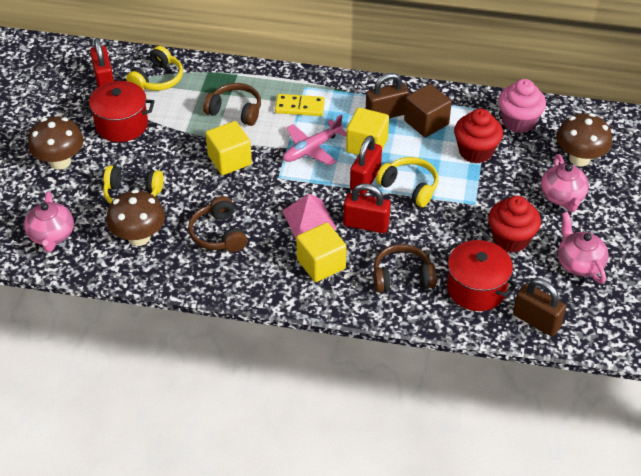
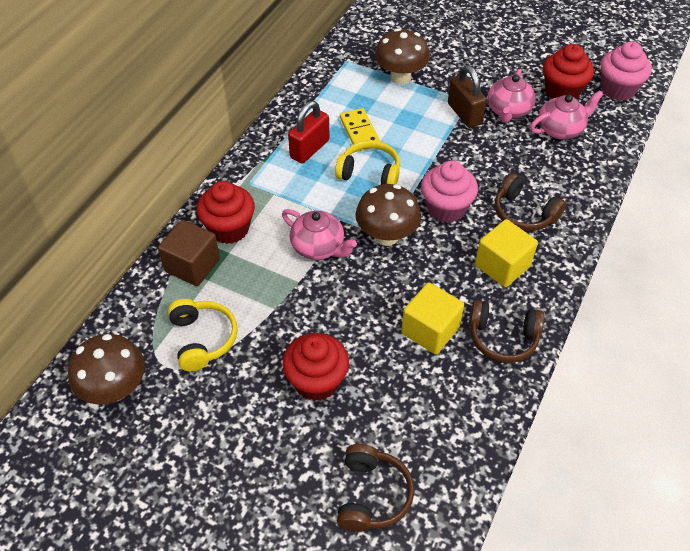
brown padlock: [366,73,409,118] [513,279,566,336] = 2 -> [448,65,487,128] = 1
pink cupcake: [498,79,546,133] = 1 -> [421,161,478,223] [600,41,652,101] = 2
pink plane: [283,114,347,166] = 1 -> none = 0
pink pyramid: [282,194,337,238] = 1 -> none = 0
red cupcake: [454,108,503,163] [488,196,541,253] = 2 -> [197,181,255,244] [282,333,349,401] [543,44,594,99] = 3
red padlock: [90,38,114,87] [343,183,391,233] [350,135,382,194] = 3 -> [288,101,330,164] = 1
red pot: [82,81,155,142] [444,240,517,311] = 2 -> none = 0
yellow cube: [206,121,252,175] [296,223,347,282] [346,107,389,155] = 3 -> [401,282,464,355] [475,219,538,287] = 2
yellow headphones: [103,166,163,204] [126,46,183,91] [376,157,439,207] = 3 -> [168,299,237,371] [335,140,400,185] = 2

